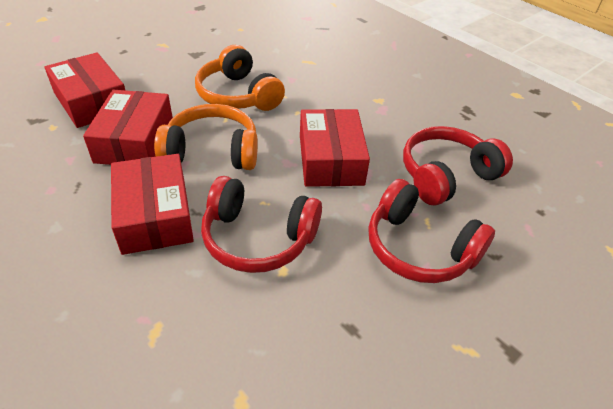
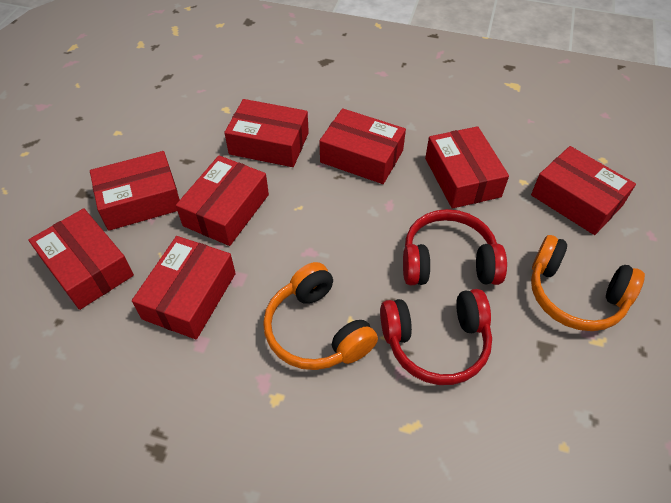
red box: [44,52,125,128] [83,90,173,165] [111,154,194,255] [300,109,370,187] = 4 -> [28,208,134,310] [90,151,180,231] [132,236,236,339] [176,155,269,246] [224,99,309,167] [319,108,406,184] [425,126,509,209] [531,146,636,235] = 8
red headphones: [201,176,322,273] [368,179,495,283] [403,126,513,206] = 3 -> [380,289,492,385] [403,209,507,285] = 2

